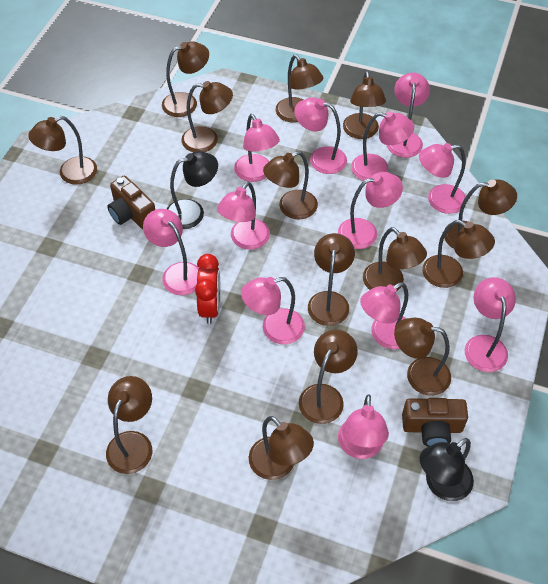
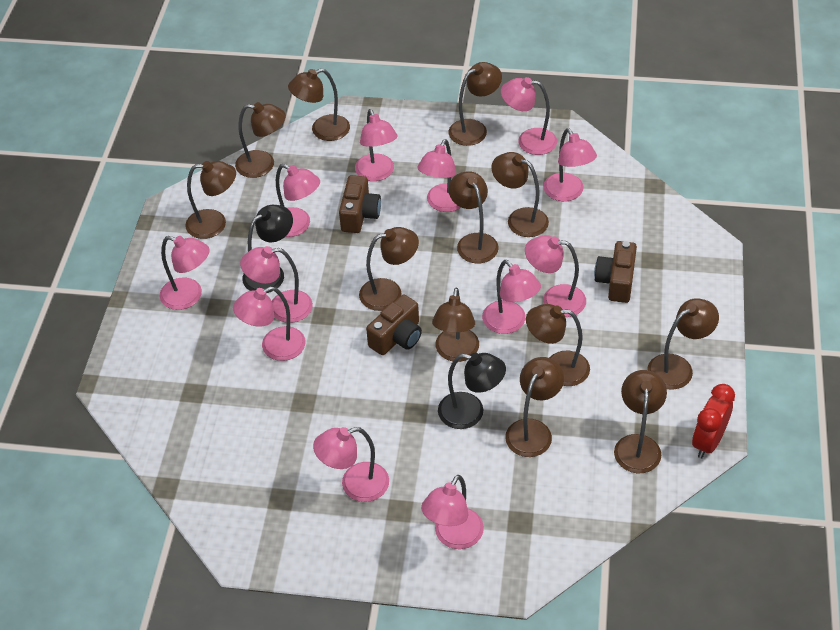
brown camera: [107,176,155,229] [402,398,468,447] = 2 -> [339,175,381,233] [366,294,422,355] [594,241,637,303] = 3
brown lamp: [28,116,97,185] [106,376,152,474] [162,41,209,117] [181,81,233,152] [249,416,314,480] [263,151,318,219] [276,55,323,123] [299,330,358,424] [308,233,355,326] [343,71,386,139] [363,227,427,292] [394,318,451,396] [422,220,495,288] [444,179,517,249] = 14 -> [185,161,236,239] [235,102,286,178] [288,68,350,141] [359,227,419,311] [432,287,479,362] [449,62,502,146] [449,171,499,263] [491,152,549,237] [505,357,564,457] [526,304,590,386] [614,370,667,473] [647,298,719,390] = 12

